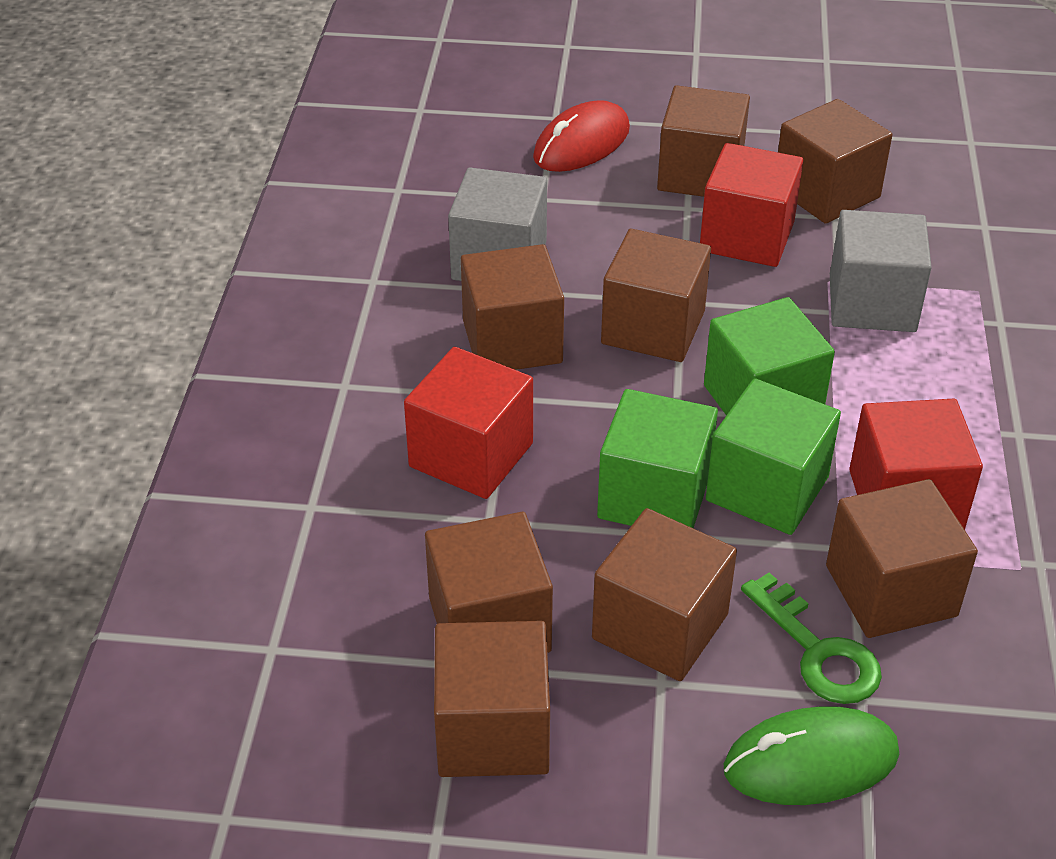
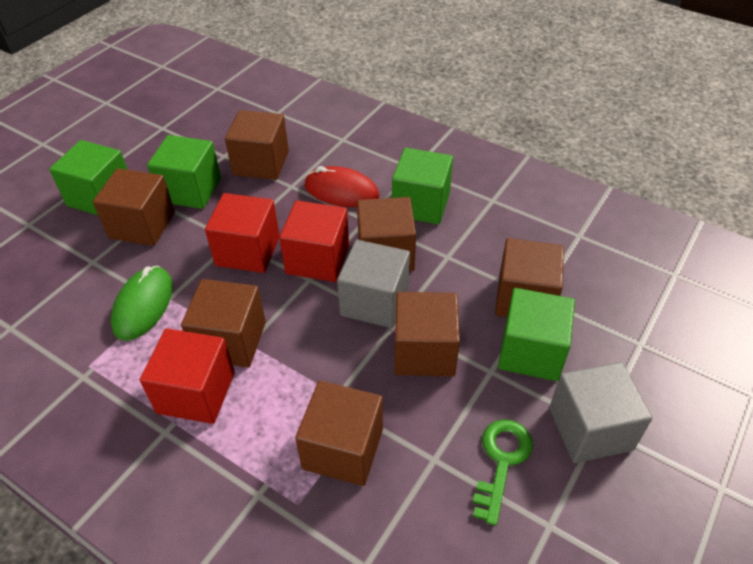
brown cube: [425,512,553,653] [434,621,550,777] [461,244,564,370] [592,508,737,681] [601,229,711,362] [657,85,750,197] [778,99,892,224] [826,479,978,638] = 8 -> [93,168,175,246] [181,279,266,368] [225,110,289,180] [295,381,383,486] [357,197,416,271] [395,292,460,377] [495,238,564,317] = 7
green cube: [597,389,718,528] [704,297,835,415] [706,378,841,535] = 3 -> [49,140,128,215] [147,135,221,209] [392,148,453,225] [498,288,575,381] = 4

